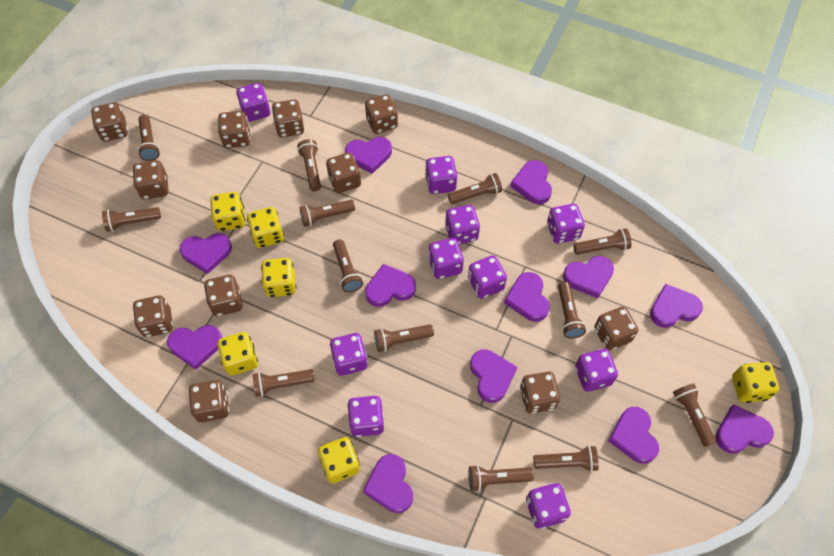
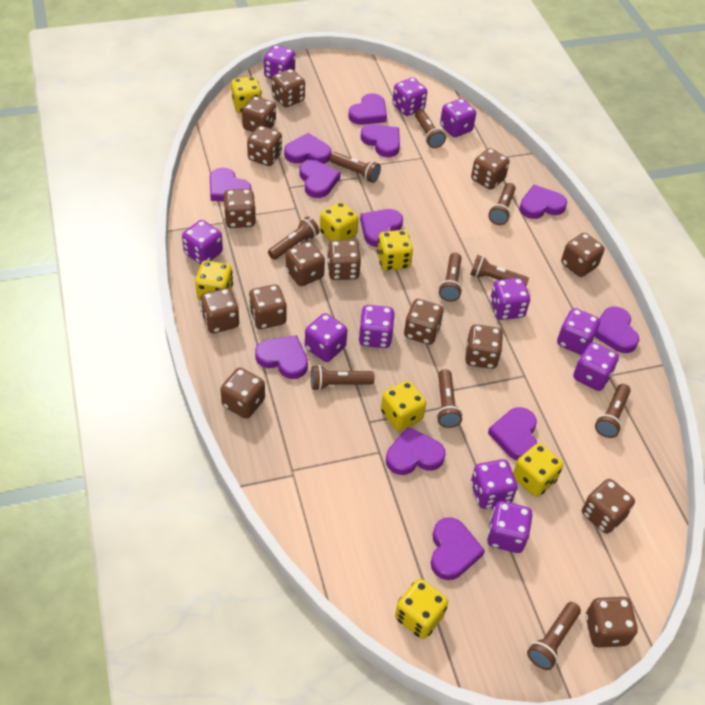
brown dice: [91,103,128,141] [133,160,169,199] [133,296,173,337] [189,380,229,422] [204,275,243,316] [218,111,250,148] [272,100,305,137] [326,153,361,193] [365,94,398,134] [520,372,560,414] [594,307,638,350] = 11 -> [200,288,239,333] [220,368,265,419] [224,189,256,228] [242,96,276,132] [247,126,282,166] [249,284,286,329] [272,69,305,107] [286,241,325,286] [327,240,361,280] [404,299,444,345] [465,324,503,369] [471,148,510,190] [561,233,604,277] [582,479,635,534] [585,597,638,648] = 15
brown flashlight: [102,207,161,232] [138,115,160,161] [252,369,314,397] [297,139,321,191] [300,200,355,227] [333,239,363,292] [374,324,434,352] [448,173,502,204] [468,465,534,492] [533,446,599,472] [558,282,586,338] [573,228,632,255] [673,384,716,447] = 13 -> [268,216,319,260] [311,365,375,391] [330,152,381,183] [415,109,446,148] [436,369,463,428] [439,253,462,302] [470,255,529,286] [488,183,516,225] [527,602,581,670] [595,384,631,438] = 10
purple dice: [236,83,271,122] [330,333,368,376] [347,396,384,437] [425,156,457,194] [428,238,464,279] [445,205,480,244] [468,255,507,299] [526,483,571,529] [547,204,585,244] [575,349,618,392] = 10 -> [182,220,223,264] [264,45,295,79] [305,313,347,362] [358,305,395,348] [392,78,427,116] [440,99,476,137] [471,459,517,509] [487,501,532,553] [490,278,530,320] [557,308,600,355] [573,342,619,391] = 11
yellow dice: [210,192,246,231] [217,332,258,376] [247,207,284,248] [261,258,297,297] [318,437,360,483] [732,362,779,403] = 6 -> [195,261,233,300] [231,77,262,113] [320,202,359,241] [377,230,413,271] [381,381,426,431] [395,579,448,639] [513,443,563,497] = 7

